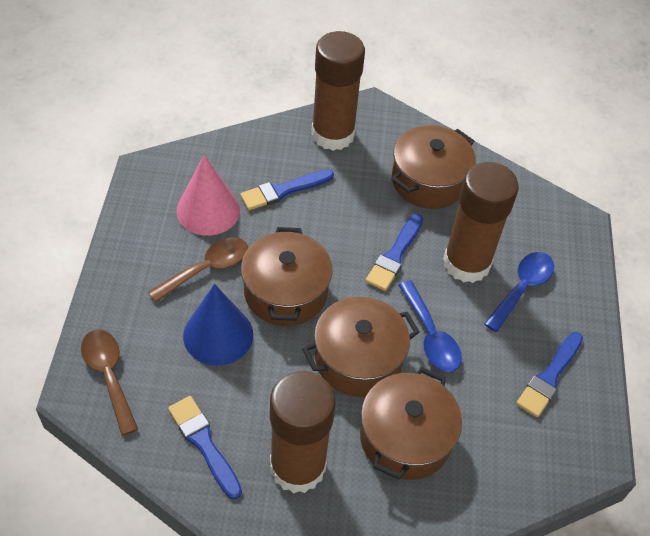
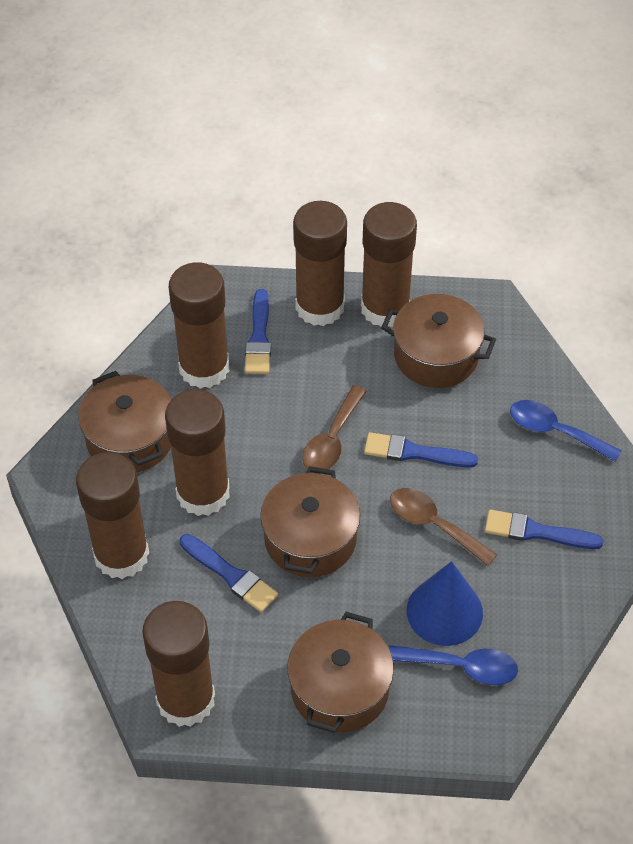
brown glue stick: [270,371,336,493] [311,31,365,151] [443,162,519,283] = 3 -> [76,452,149,579] [142,601,215,727] [165,389,230,516] [169,262,229,389] [293,201,347,326] [361,202,417,327] = 6
pink cone: [176,155,240,236] = 1 -> none = 0

